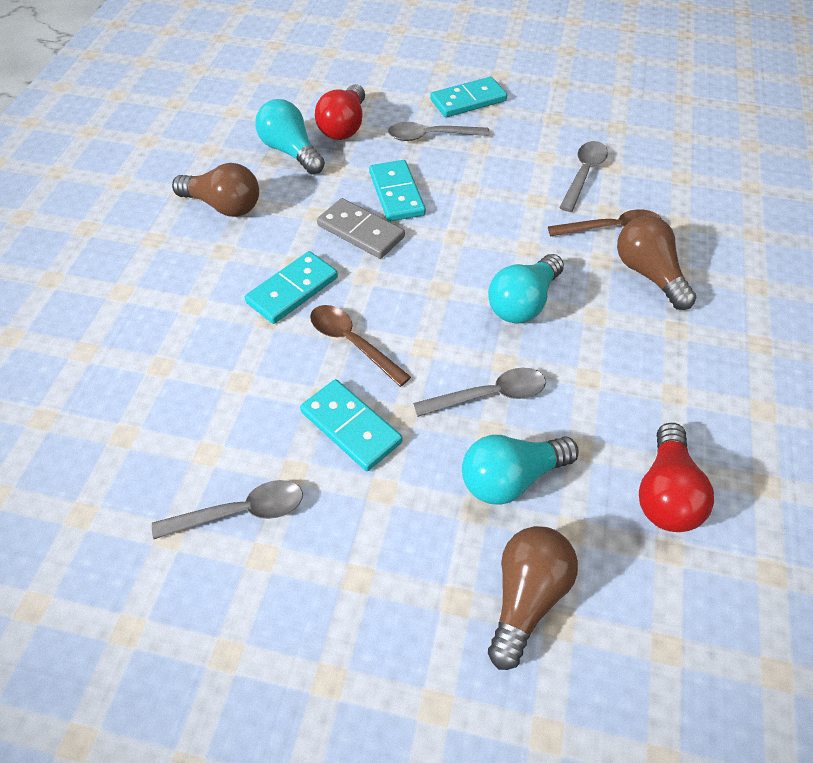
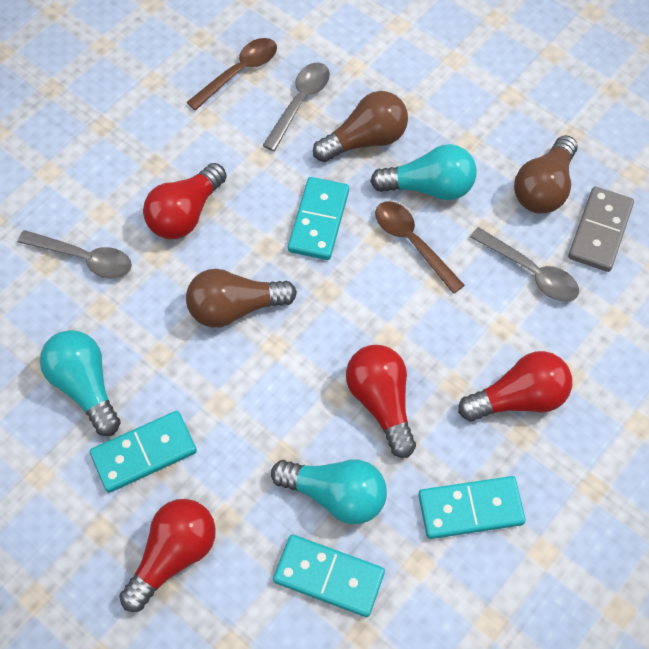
grey spoon: [152,480,303,539] [388,122,490,141] [413,368,546,417] [559,141,608,212] = 4 -> [18,230,132,278] [262,63,330,151] [470,227,579,302] = 3
red light bulb: [315,84,365,140] [639,423,714,532] = 2 -> [119,499,216,612] [143,163,227,239] [346,345,416,458] [458,351,572,421] = 4

